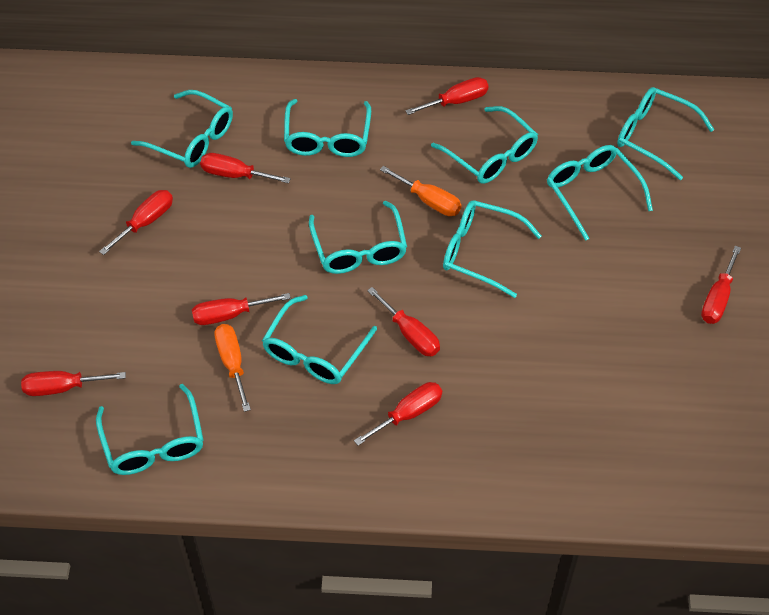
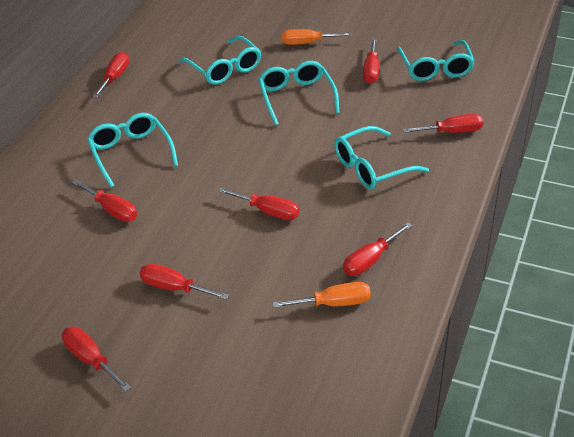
turquoise glasses: [96,384,204,475] [131,90,233,168] [262,295,377,384] [284,99,371,157] [309,201,407,274] [431,106,538,184] [443,200,541,298] [547,145,653,241] [617,87,714,180] = 9 -> [87,113,178,188] [179,36,261,85] [258,61,340,126] [334,126,429,189] [397,40,475,81] = 5

